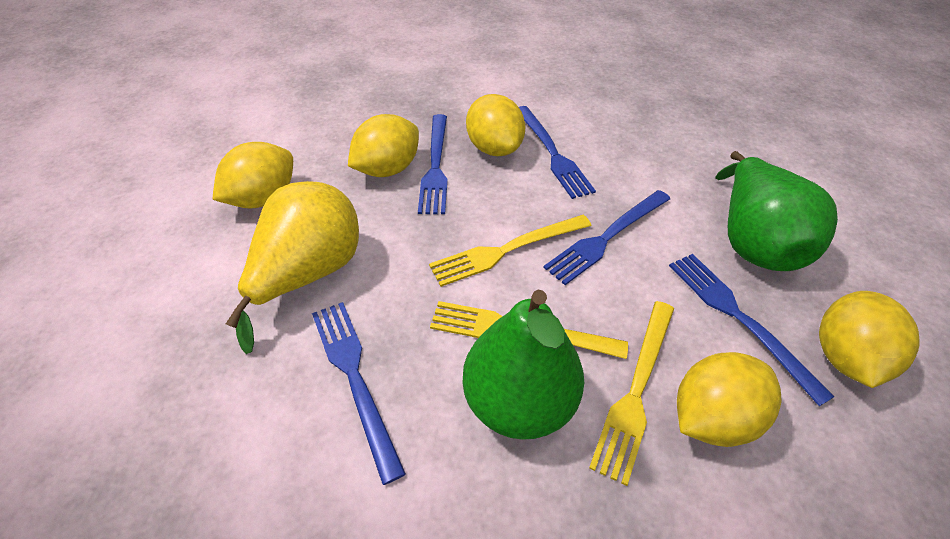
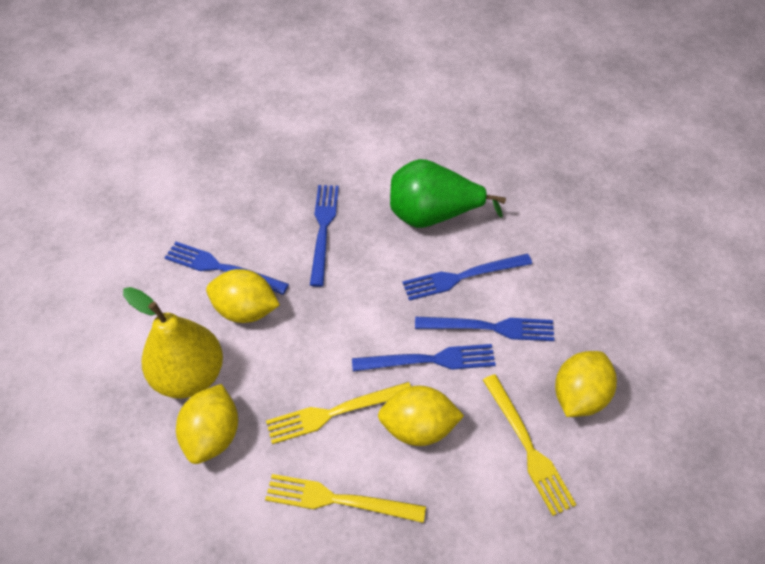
green pear: [462,290,584,440] [715,151,838,271] = 2 -> [390,159,506,228] = 1
yellow lemon: [212,142,293,209] [348,114,419,177] [466,94,525,156] [677,352,782,447] [819,291,920,388] = 5 -> [176,384,238,464] [206,269,280,323] [378,386,464,446] [555,351,617,417] = 4

